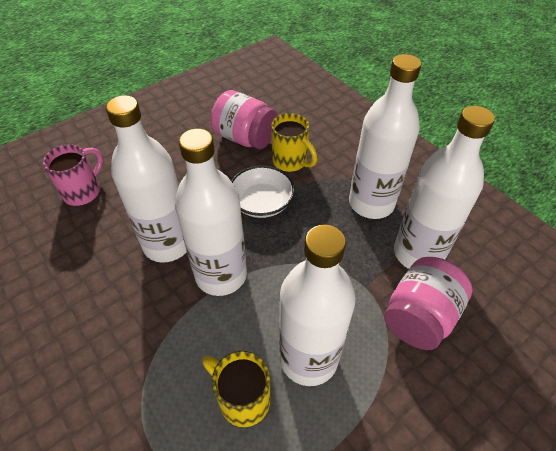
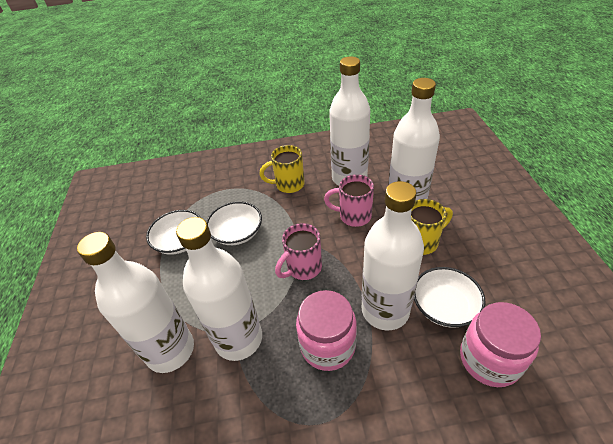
pink mug: [42,144,103,206] = 1 -> [275,223,322,280] [324,174,374,227] = 2
white bowl: [231,166,295,218] = 1 -> [146,210,201,254] [206,201,262,245] [414,267,486,327] = 3

